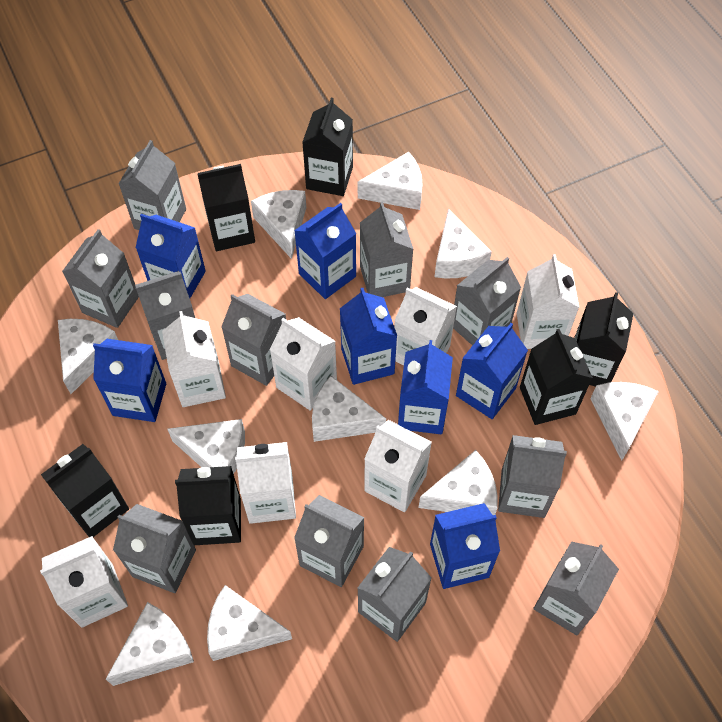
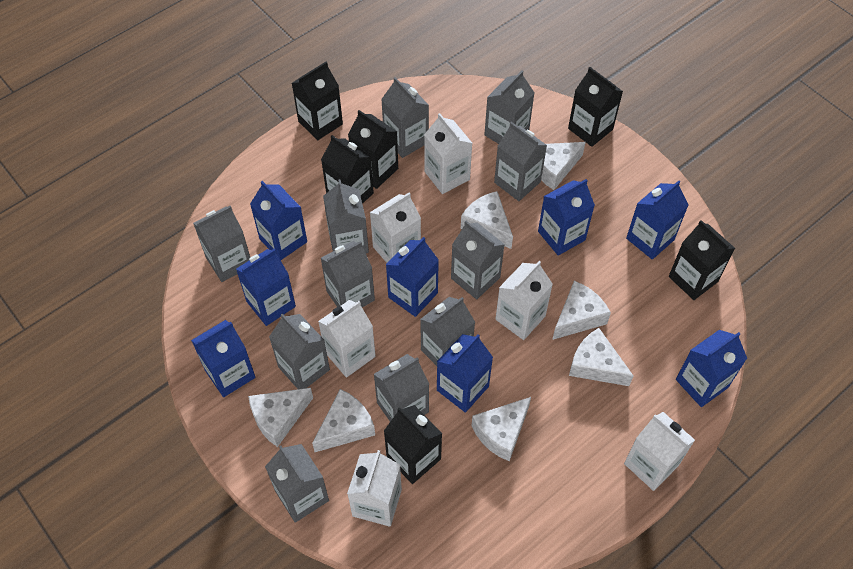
blue carton: [93,339,166,422] [136,214,206,298] [294,203,356,299] [340,288,397,385] [398,340,453,434] [430,503,500,589] [456,323,528,419] = 7 -> [191,320,256,397] [236,249,296,326] [250,181,307,260] [386,237,439,317] [437,334,493,413] [538,179,595,256] [626,180,689,260] [676,330,747,407] = 8
white carton: [40,536,128,628] [162,311,226,407] [235,442,296,524] [270,317,337,411] [364,420,432,512] [394,287,457,366] [517,254,579,349] = 7 -> [318,300,376,378] [347,450,402,527] [370,193,421,263] [424,113,472,194] [495,261,553,340] [624,412,695,491] = 6
white cheese: [58,319,118,394] [106,602,194,686] [167,419,245,474] [207,585,292,661] [251,190,306,259] [312,375,386,442] [358,152,423,210] [419,450,498,515] [435,208,492,279] [590,382,659,461] = 10 -> [248,388,313,447] [312,389,375,452] [461,191,513,249] [471,397,531,462] [541,142,586,190] [552,281,611,340] [569,328,633,386] = 7

